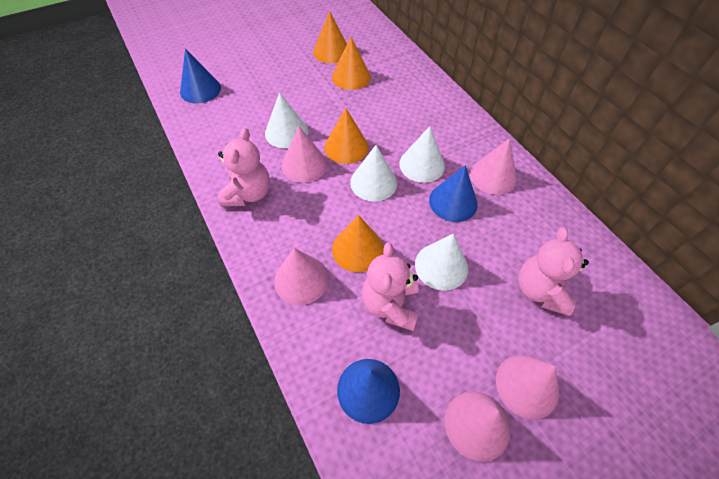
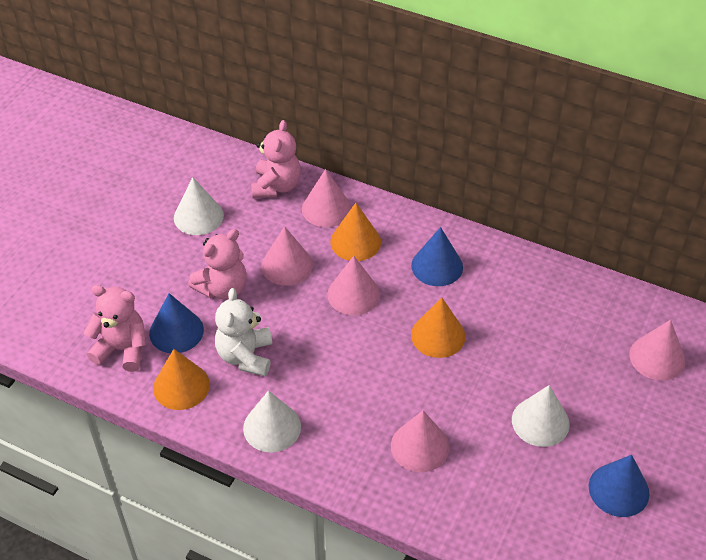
orange cone: [313,11,347,64] [324,108,369,164] [332,37,371,90] [332,215,384,272] = 4 -> [153,349,210,410] [330,203,381,261] [411,298,465,358] = 3
white cone: [265,92,308,148] [350,145,397,202] [399,126,445,183] [415,234,468,291] = 4 -> [174,177,224,235] [243,391,301,452] [512,385,570,447] = 3
white teddy bear: none = 0 -> [215,288,272,376] = 1

